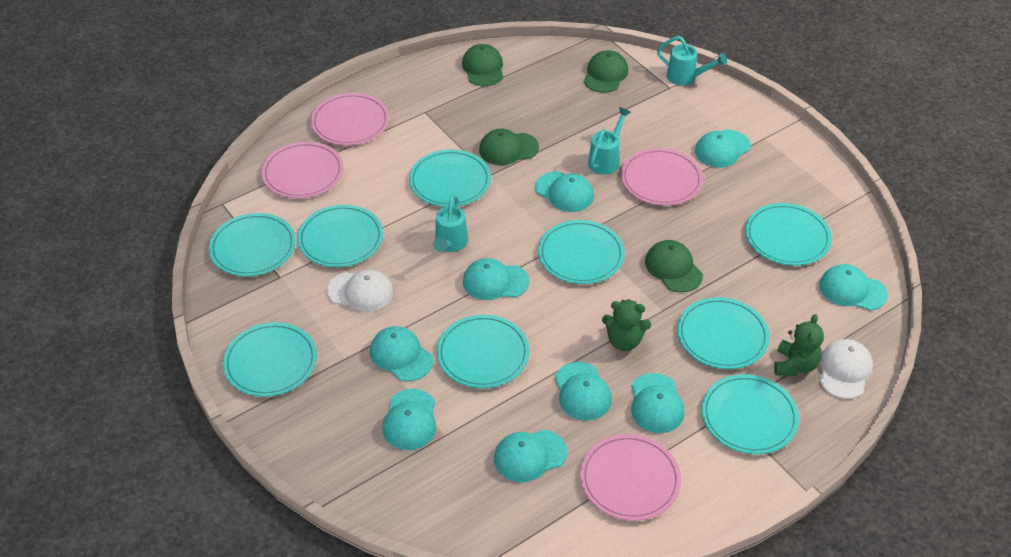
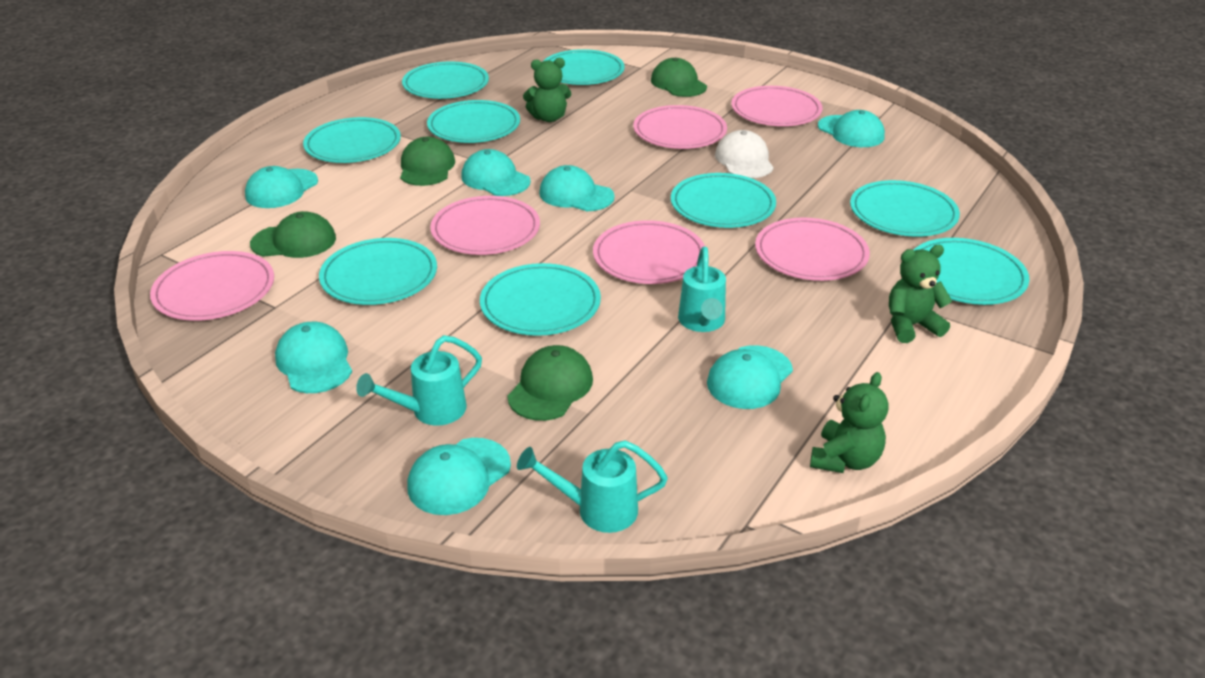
green teddy bear: [602,299,651,351] [774,314,824,376] = 2 -> [523,58,571,122] [810,372,888,473] [889,245,952,343] = 3
pink plate: [261,142,344,199] [311,93,389,146] [580,434,681,521] [621,148,703,206] = 4 -> [150,251,274,321] [430,196,540,255] [593,220,705,284] [633,105,727,149] [731,86,823,126] [755,217,870,281] = 6
turquoise cap: [370,326,433,381] [383,389,436,450] [463,258,529,300] [494,429,567,482] [535,171,594,212] [555,362,612,421] [631,373,684,433] [695,130,751,168] [819,264,887,310] = 9 -> [245,166,318,208] [275,322,352,393] [407,438,511,515] [461,149,531,196] [539,165,615,211] [707,345,793,409] [818,110,885,147] = 7
white cap: [327,270,394,312] [819,339,873,399] = 2 -> [715,130,774,178] = 1

